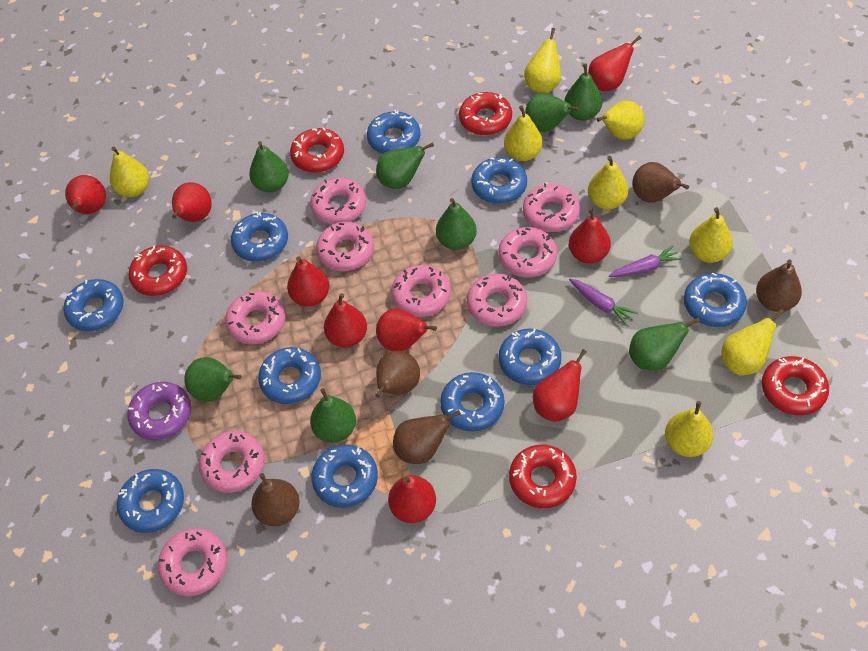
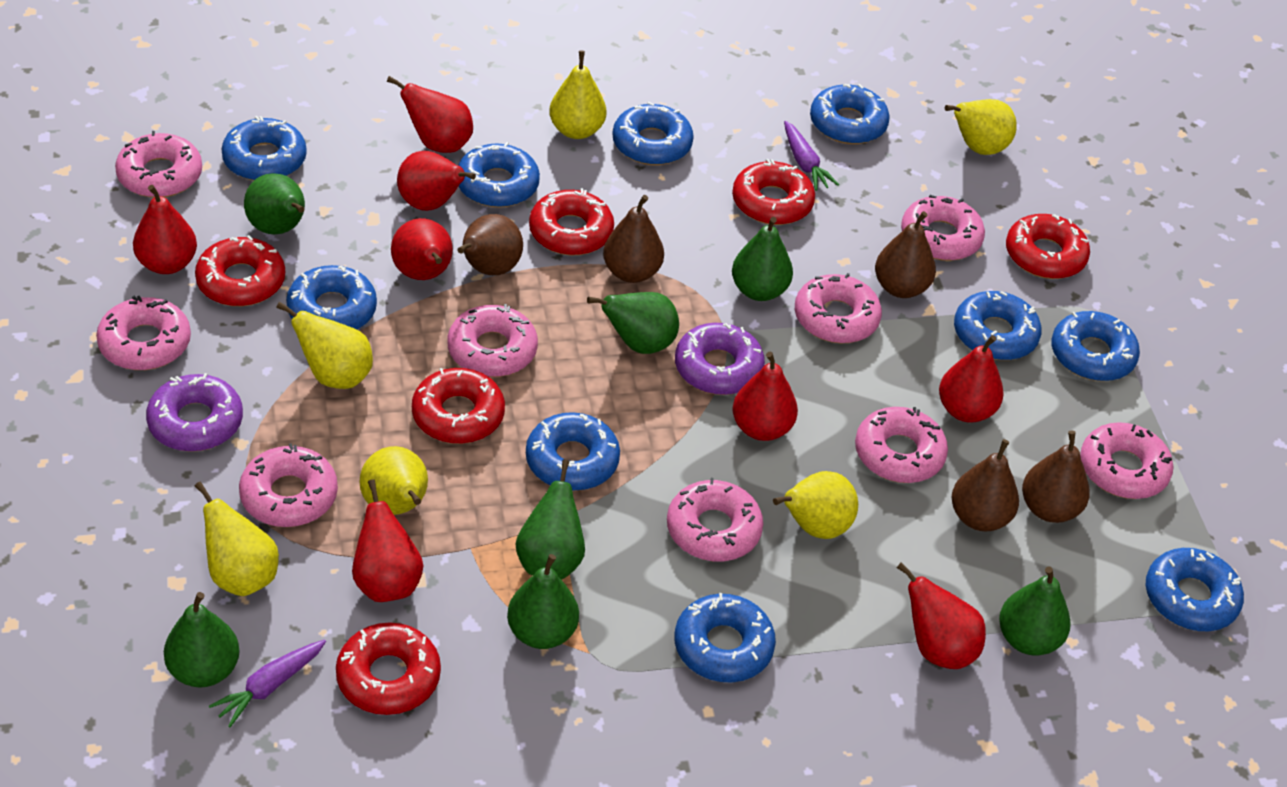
green pear: [184,357,241,402] [249,141,289,192] [310,388,356,443] [376,142,434,189] [436,198,477,250] [525,93,580,132] [564,64,602,121] [629,317,700,371] = 8 -> [164,592,240,687] [244,173,305,234] [507,554,579,649] [515,459,585,580] [587,292,679,354] [732,217,793,301] [999,566,1071,656] = 7
purple donut: [127,382,191,440] = 1 -> [146,373,243,452] [675,323,765,395] = 2
red donut: [129,245,187,296] [290,127,344,173] [459,92,512,135] [509,444,577,508] [762,356,829,415] = 5 -> [195,235,285,306] [336,622,441,715] [412,368,505,444] [529,188,614,255] [732,159,815,225] [1006,214,1090,279] = 6
red pear: [65,175,106,214] [172,182,212,222] [287,256,330,307] [324,293,367,347] [376,309,437,351] [388,475,436,523] [533,349,587,422] [569,208,611,264] [588,36,641,91] = 9 -> [133,185,197,274] [352,479,423,602] [387,76,473,153] [391,218,453,280] [397,151,476,211] [732,352,798,441] [896,562,986,669] [939,335,1004,423] = 8
yellow pear: [110,147,149,197] [504,105,543,161] [524,28,561,93] [588,156,629,210] [596,101,644,140] [665,401,713,457] [689,207,733,263] [721,309,784,376] = 8 -> [195,482,279,596] [276,302,373,389] [359,446,428,515] [549,50,606,139] [773,471,858,539] [945,99,1017,155] = 6

